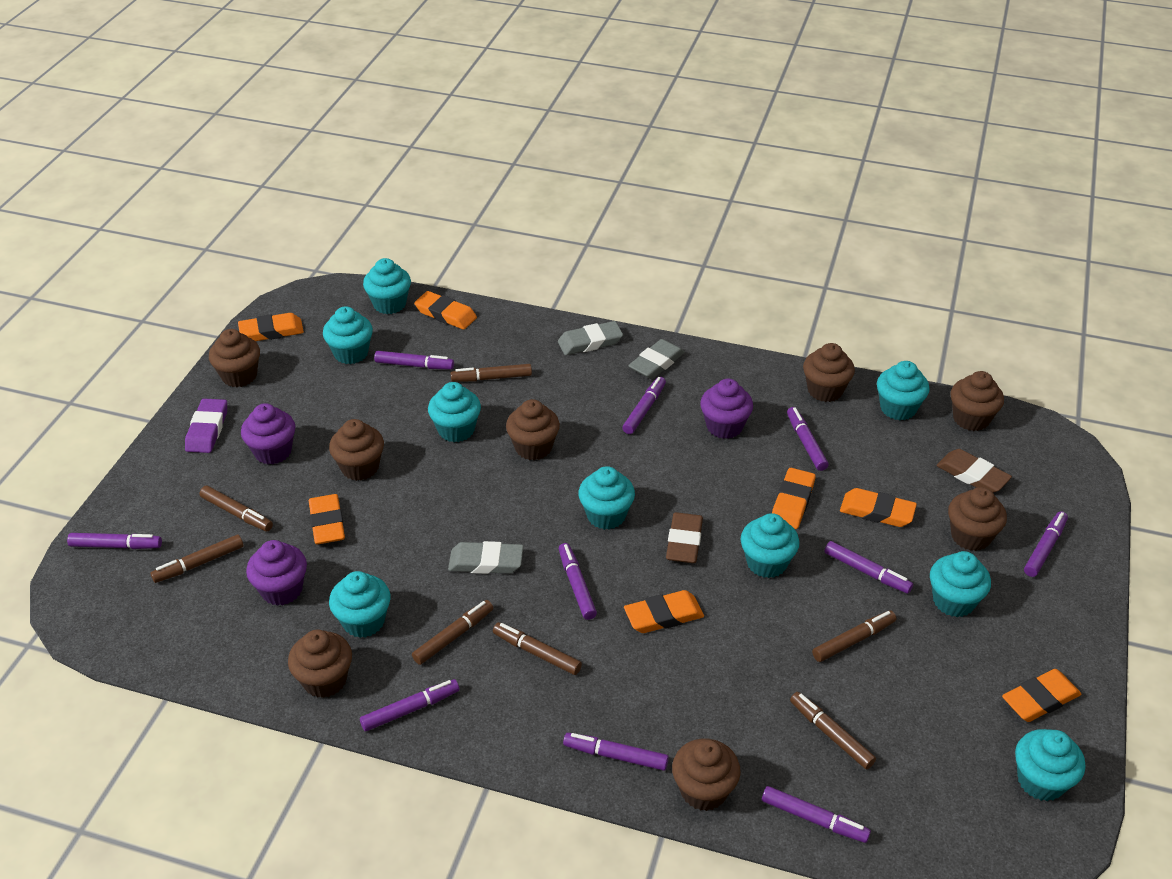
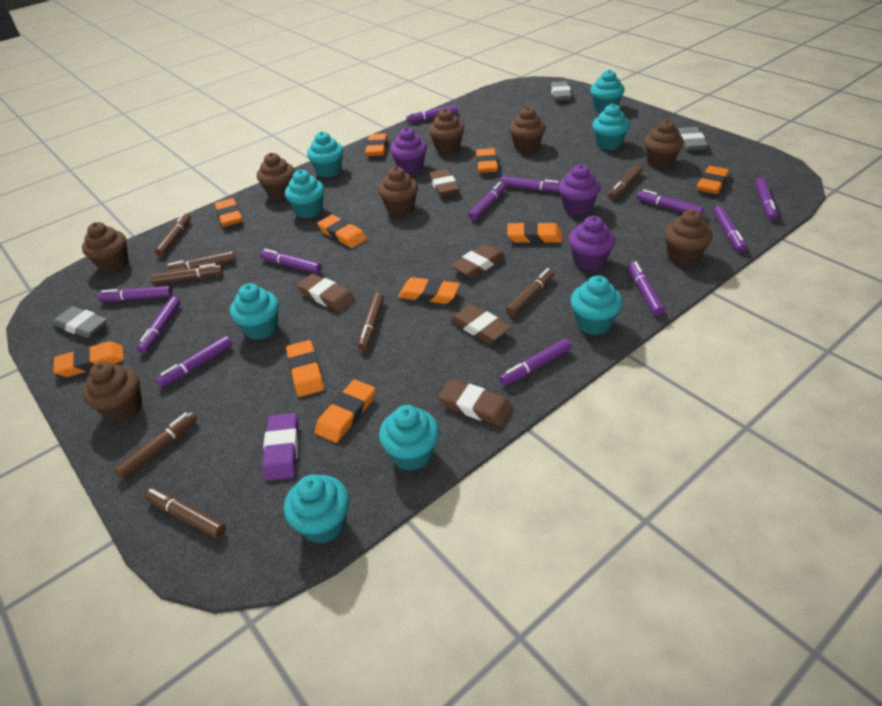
brown eraser: [666,512,703,563] [936,449,1012,493] = 2 -> [297,274,355,312] [429,169,459,196] [438,379,513,426] [450,304,511,343] [451,244,505,278] = 5
brown marker: [151,535,244,583] [199,486,273,532] [412,600,493,665] [451,364,532,382] [493,622,582,675] [790,692,876,769] [812,610,896,662] = 7 -> [114,411,197,479] [144,488,226,538] [150,263,223,285] [155,213,191,257] [164,251,236,272] [358,292,384,351] [506,268,555,316] [608,164,643,200] = 8
orange eraser: [238,313,304,341] [309,494,345,544] [414,291,477,330] [624,590,704,633] [772,468,816,529] [840,488,917,527] [1002,669,1081,722] = 7 -> [53,341,124,377] [215,198,243,227] [286,340,324,397] [315,380,375,443] [317,215,367,248] [365,134,388,156] [398,277,460,304] [476,148,498,173] [507,222,562,243] [697,166,729,194] = 10
purple marker: [67,533,162,549] [360,679,459,731] [374,351,454,370] [559,543,597,620] [563,733,669,771] [622,377,666,434] [762,786,871,843] [787,407,829,471] [824,541,913,594] [1024,511,1068,577] = 10 -> [98,286,172,302] [137,297,180,354] [156,336,232,387] [260,249,322,273] [406,105,458,123] [468,182,506,221] [499,339,571,385] [500,176,559,192] [628,262,665,316] [637,189,704,215] [713,206,747,252] [755,178,778,220] = 12
turquoise cupcake: [323,306,373,364] [329,571,390,638] [363,258,411,314] [428,382,481,442] [578,466,635,530] [741,513,799,578] [877,361,930,420] [930,551,991,617] [1015,729,1085,801] = 9 -> [230,283,279,340] [284,475,349,544] [285,170,324,218] [307,131,343,177] [379,405,439,471] [570,275,623,335] [590,69,625,113] [592,104,630,150] = 8

